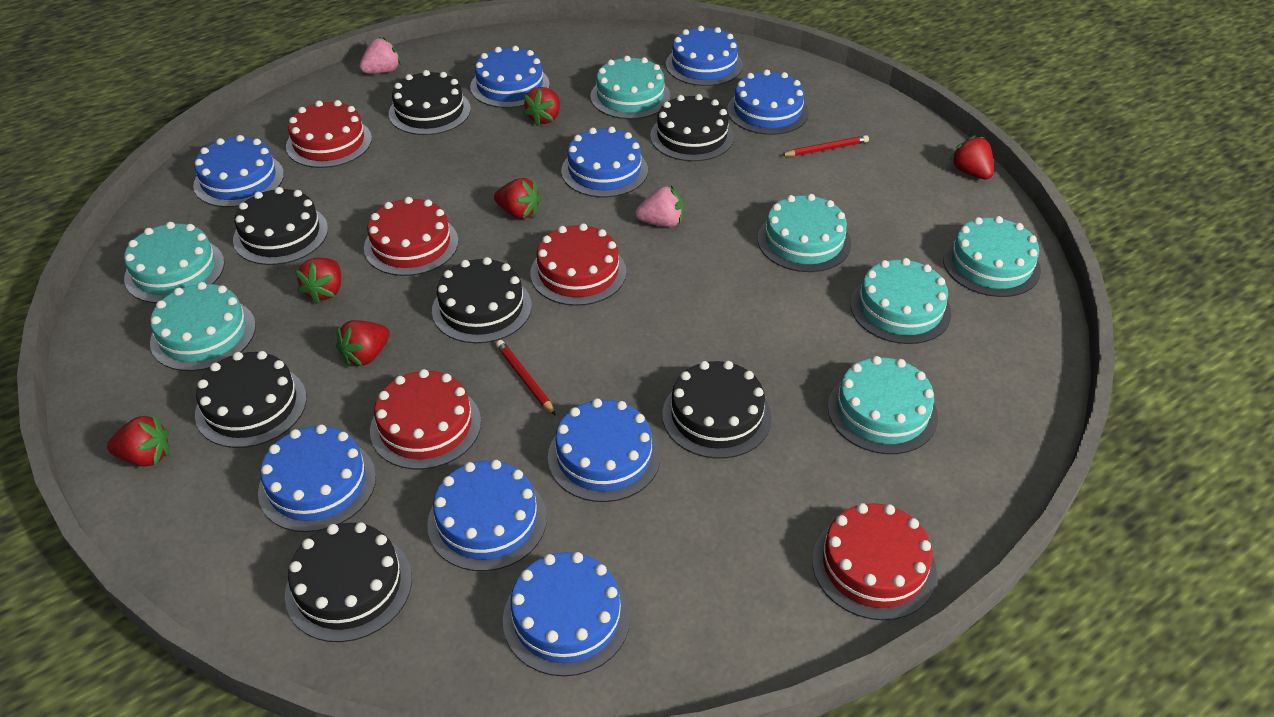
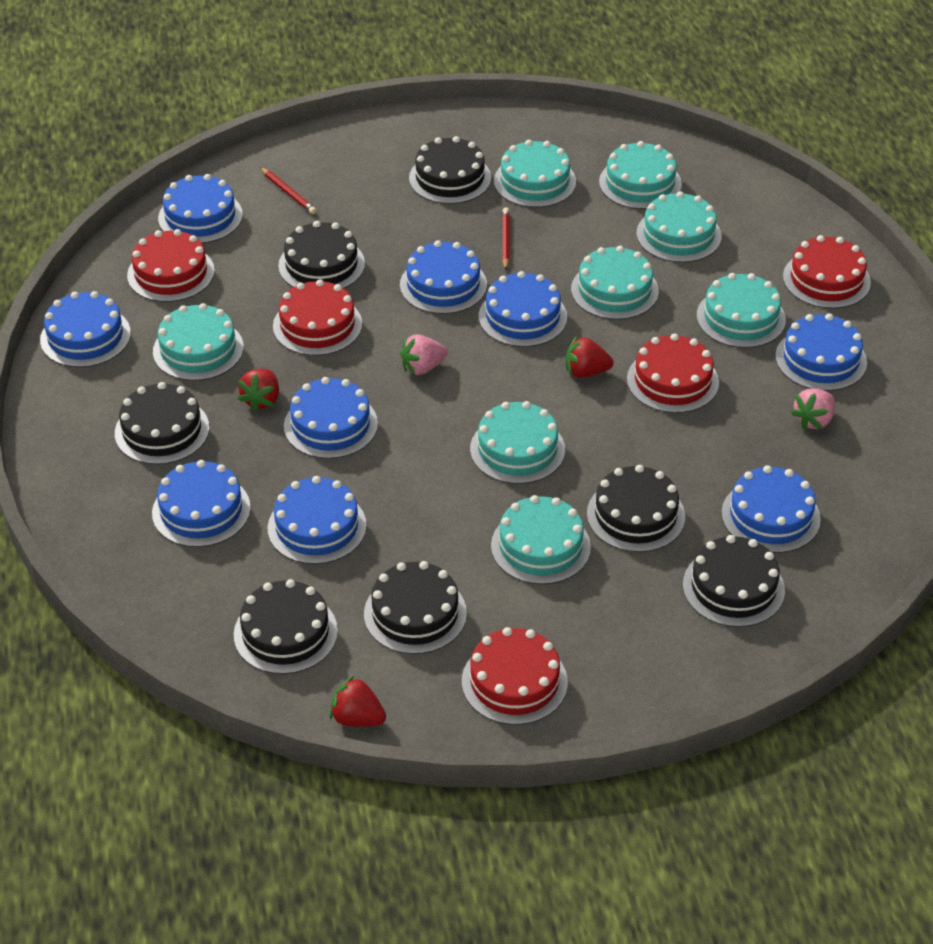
red strawberry: [107,414,170,467] [295,258,341,304] [336,320,390,367] [494,178,541,219] [523,87,560,126] [950,135,994,179] = 6 -> [238,369,279,412] [330,675,386,727] [566,336,614,378] = 3
turquoise cake: [124,222,224,303] [150,282,256,371] [590,56,670,119] [758,194,851,272] [828,356,938,454] [851,258,951,344] [943,216,1041,297] = 7 -> [153,303,244,381] [470,401,565,484] [491,495,591,585] [494,140,576,207] [571,246,659,320] [599,141,682,209] [636,191,722,263] [697,273,786,348] = 8

